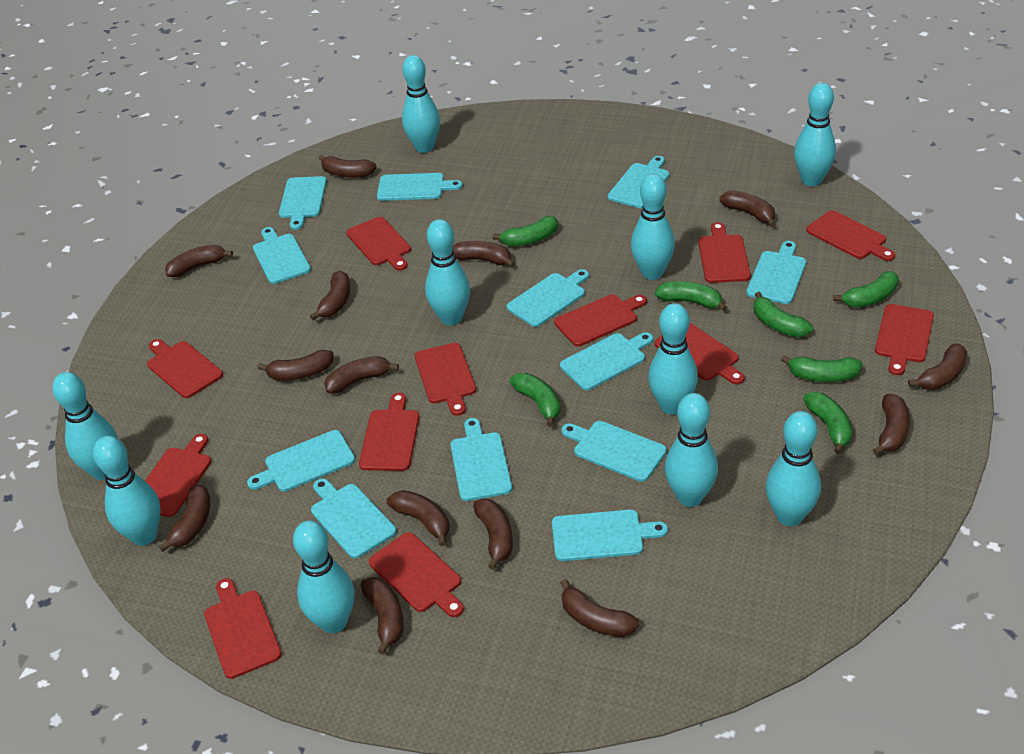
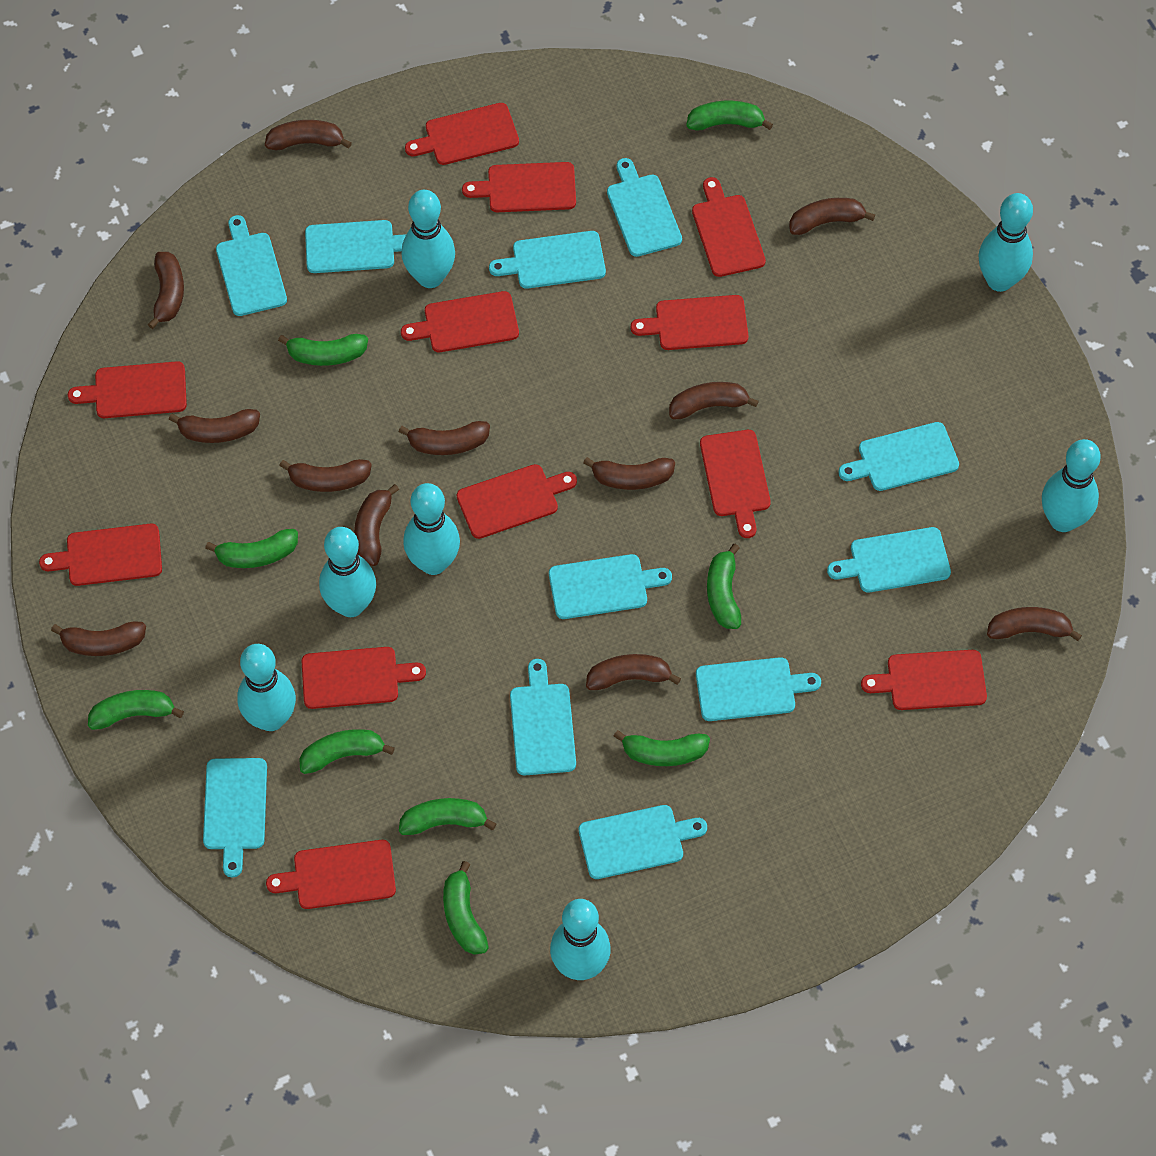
brown banana: [159,484,210,552] [165,245,233,277] [258,350,334,381] [310,271,350,320] [319,155,377,178] [324,356,399,393] [361,577,403,655] [387,490,450,546] [452,241,515,267] [473,498,513,570] [561,579,639,637] [719,190,775,227] [873,394,910,455] [908,344,967,390] = 14 -> [51,621,146,656] [148,252,184,329] [169,409,260,443] [265,120,352,150] [279,459,372,492] [354,484,399,566] [399,421,490,455] [583,457,675,490] [586,654,681,690] [669,382,759,419] [789,198,875,235] [987,607,1082,641] = 12
green banana: [492,216,558,246] [509,373,561,427] [655,281,727,311] [754,292,813,337] [781,355,863,382] [803,392,852,454] [833,271,899,308] = 7 -> [88,690,184,730] [205,529,298,568] [278,334,368,366] [299,729,395,774] [399,798,496,835] [443,861,489,955] [614,730,710,766] [686,101,773,131] [707,544,741,629] = 9
turquoise bowling pin: [53,372,118,480] [93,436,161,546] [293,520,355,634] [402,55,440,153] [425,219,470,326] [631,174,675,280] [648,303,698,415] [665,393,718,507] [766,411,821,526] [794,83,836,186] = 10 -> [237,644,296,731] [319,527,376,617] [402,190,455,288] [403,483,460,575] [550,899,611,980] [978,193,1033,292] [1042,439,1101,532] = 7
turquoise cutting board: [247,430,355,492] [253,227,311,284] [279,176,327,230] [311,478,396,559] [377,173,462,201] [450,418,512,501] [506,269,589,327] [552,509,668,561] [560,332,653,390] [561,421,667,482] [608,156,669,208] [746,241,806,304] = 12 -> [203,758,267,878] [216,215,287,316] [305,220,406,273] [489,231,606,289] [510,659,576,776] [549,554,672,619] [579,805,707,879] [607,158,682,257] [696,657,821,721] [827,527,951,593] [838,422,959,491] = 11

